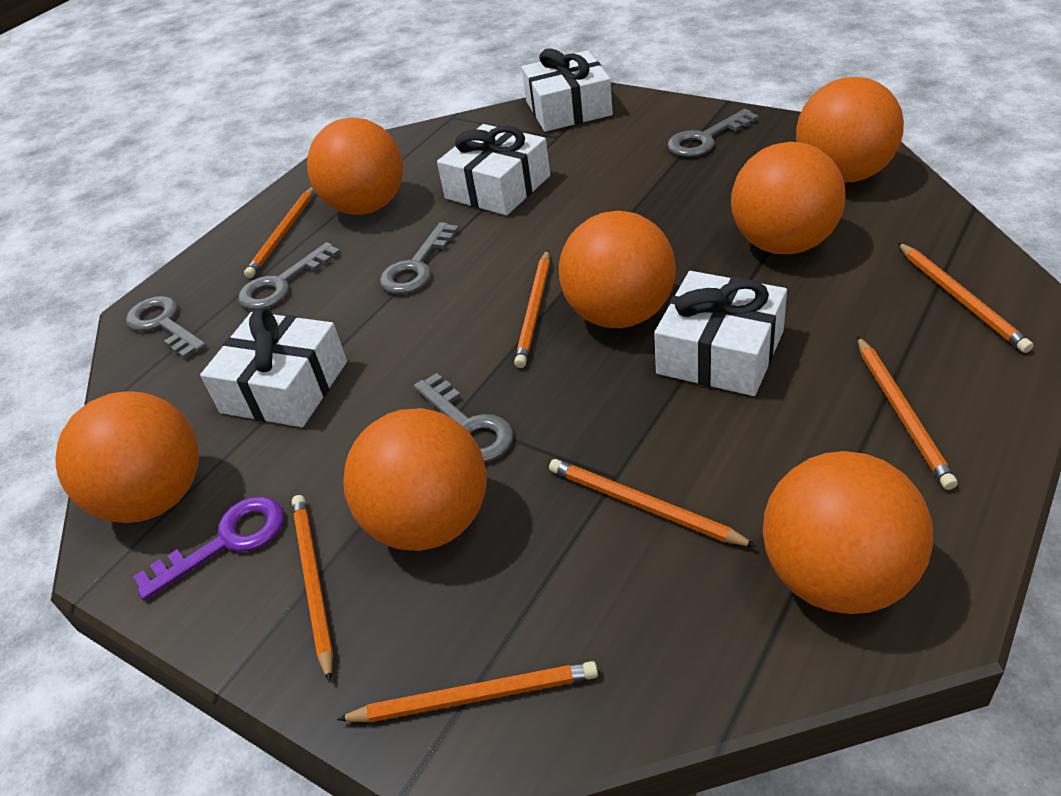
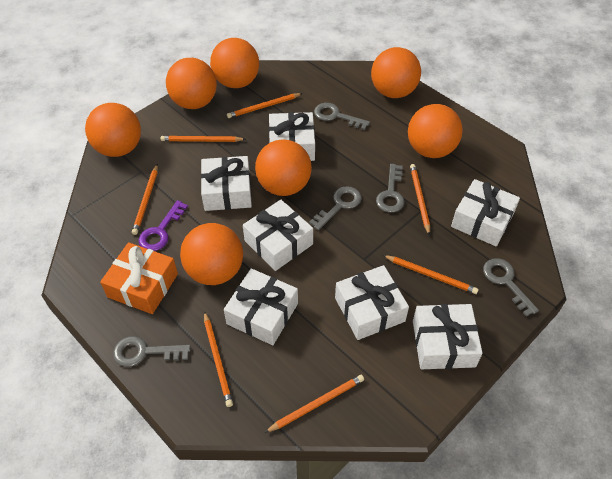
orange gift: none = 0 -> [100,242,178,314] = 1
white gift: [200,308,347,427] [437,124,550,215] [522,48,613,132] [654,271,787,396] = 4 -> [201,156,252,211] [224,269,298,345] [243,200,313,271] [269,112,315,161] [335,265,409,340] [413,304,483,369] [451,179,520,247] = 7

